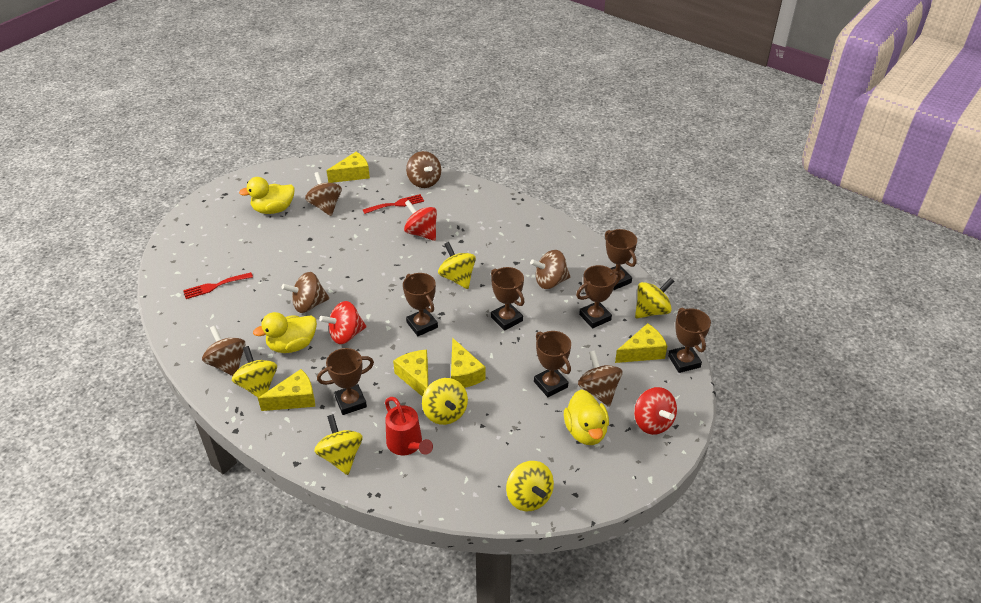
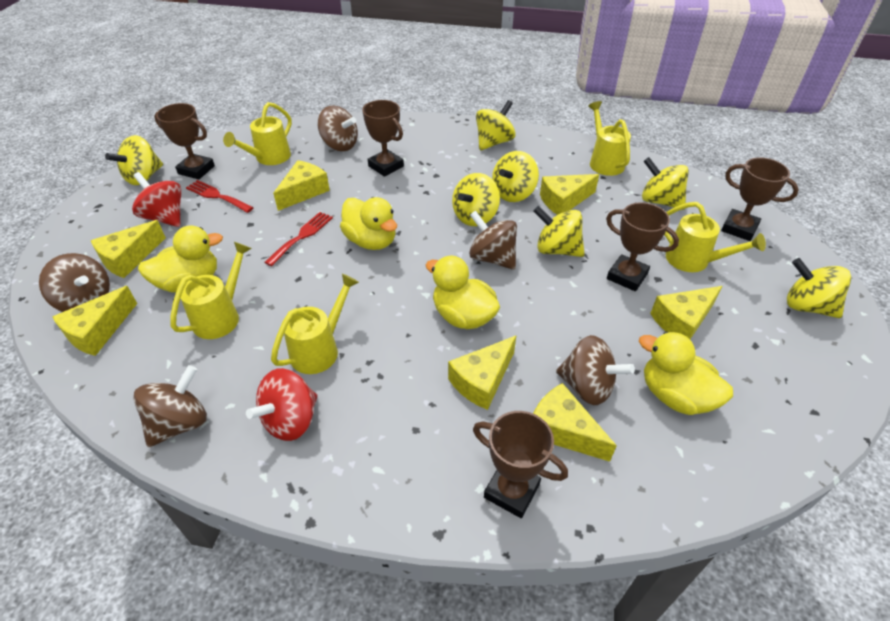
brown spinning top: [202,326,245,376] [282,272,330,313] [305,172,342,216] [406,151,441,188] [530,250,571,289] [578,350,622,407] = 6 -> [39,253,110,312] [133,365,207,447] [317,105,358,151] [469,210,517,270] [556,335,635,405] = 5
brown trophy: [317,348,374,415] [403,273,438,336] [491,267,525,331] [534,331,571,397] [576,265,621,328] [605,229,637,290] [668,307,711,373] = 7 -> [154,103,215,179] [363,100,404,177] [473,411,568,518] [606,202,679,291] [721,157,799,241] = 5
red spinning top: [319,301,366,344] [404,200,437,241] [634,387,677,435] = 3 -> [132,172,182,227] [246,368,318,441] = 2
red watering can: [385,397,433,455] = 1 -> none = 0
yellow cheese: [258,369,315,411] [327,152,370,183] [393,350,428,397] [451,338,486,388] [615,323,667,363] = 5 -> [53,286,137,356] [91,220,166,278] [273,160,330,211] [448,336,516,410] [533,383,617,462] [540,174,599,215] [650,286,722,339] = 7
yellow duck: [239,177,295,214] [253,312,317,353] [564,390,609,445] = 3 -> [138,226,223,293] [340,197,397,250] [426,256,500,329] [639,331,733,415] = 4
yellow spinning top: [232,346,277,398] [314,414,363,475] [422,378,468,425] [438,242,476,289] [506,461,554,511] [635,277,674,318] = 6 -> [105,135,163,185] [452,173,500,226] [476,100,516,150] [492,151,539,202] [534,206,585,257] [642,157,689,210] [787,258,851,318] = 7
yellow watering can: none = 0 -> [170,242,252,339] [223,102,292,165] [271,274,359,374] [588,101,631,176] [664,202,766,272] = 5

